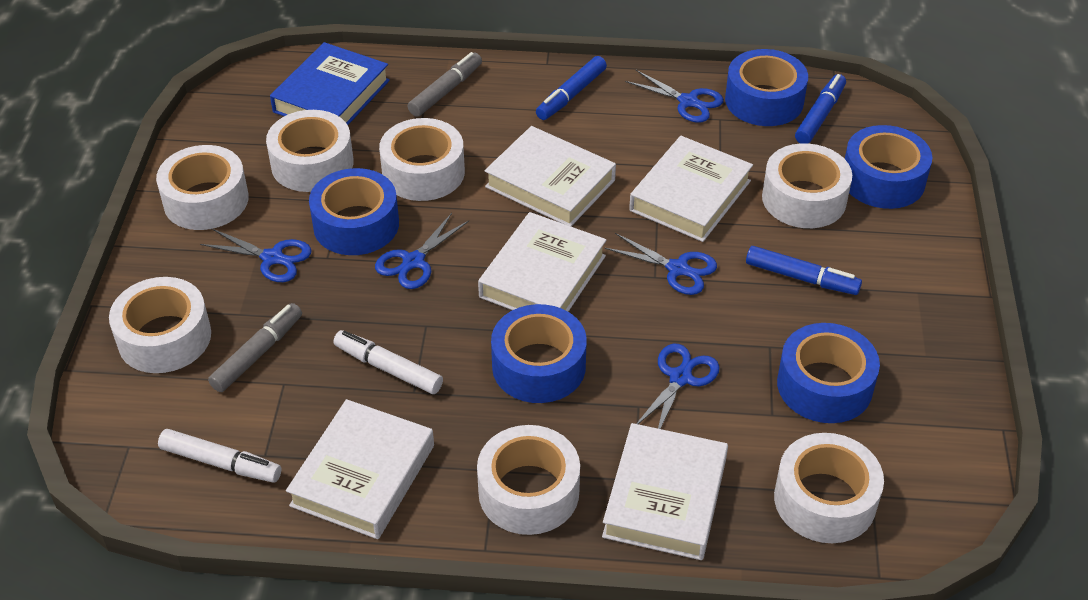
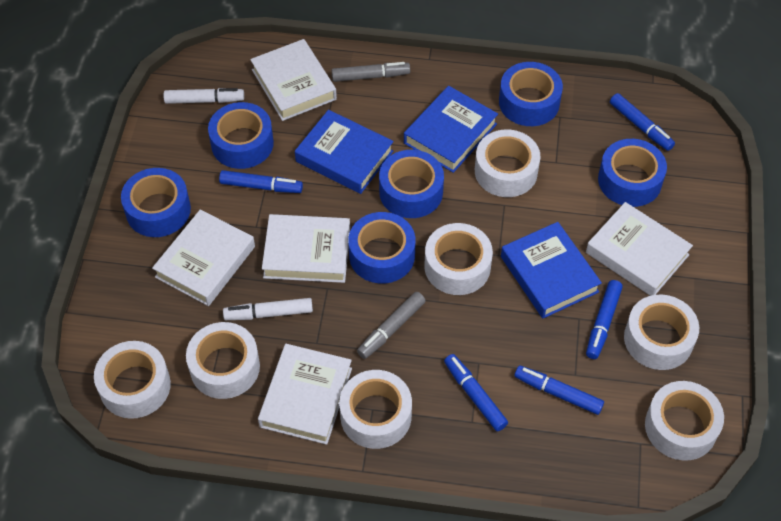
blue book: [270,42,390,125] = 1 -> [295,110,393,194] [404,86,498,173] [501,222,602,319] = 3
blue marker: [536,56,607,120] [746,246,862,295] [795,74,846,143] = 3 -> [219,170,303,193] [444,354,508,431] [514,365,604,415] [586,280,623,359] [610,93,675,151] = 5
blue scissors: [200,228,311,282] [375,213,469,289] [605,233,717,295] [625,70,724,123] [636,344,720,429] = 5 -> none = 0
blue tape: [309,168,399,255] [491,304,587,403] [725,49,808,126] [777,323,880,423] [845,125,933,209] = 5 -> [121,168,191,237] [208,102,274,169] [348,212,415,284] [379,150,444,218] [499,62,563,126] [598,139,667,207] = 6

